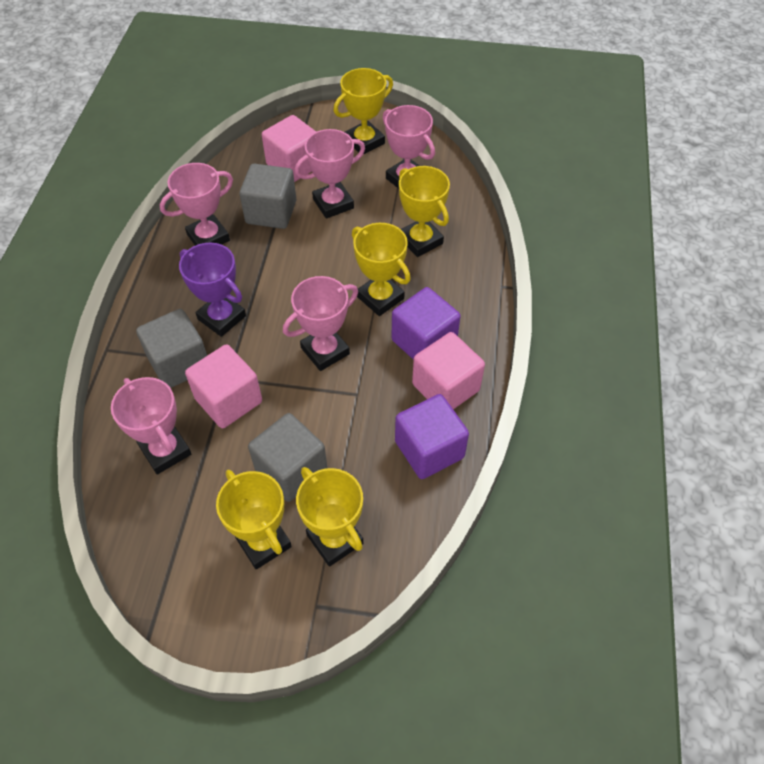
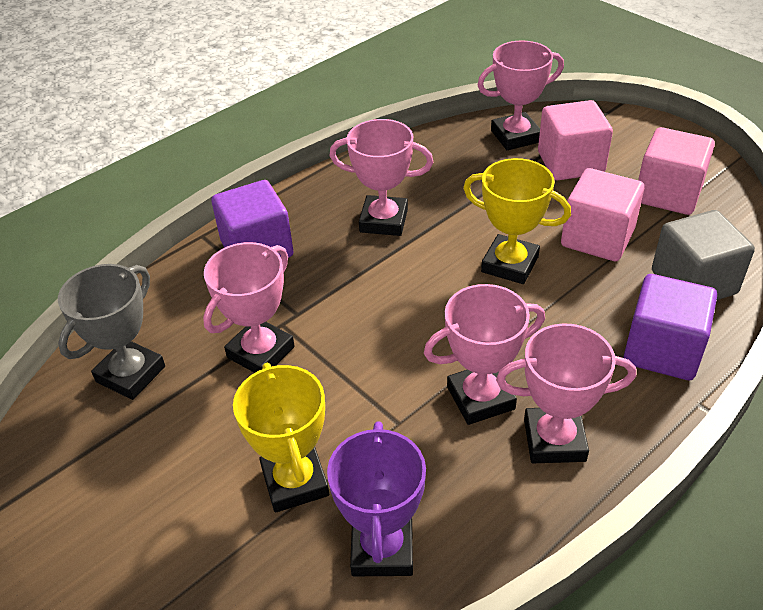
grey cube: [136,309,207,388] [239,164,296,229] [248,413,327,502] = 3 -> [652,210,755,300] = 1
grey trophy: none = 0 -> [58,264,165,400] = 1
yellow trophy: [216,470,292,569] [296,467,363,567] [333,68,393,154] [352,223,411,316] [399,166,450,257] = 5 -> [233,363,329,513] [463,158,571,284] = 2

